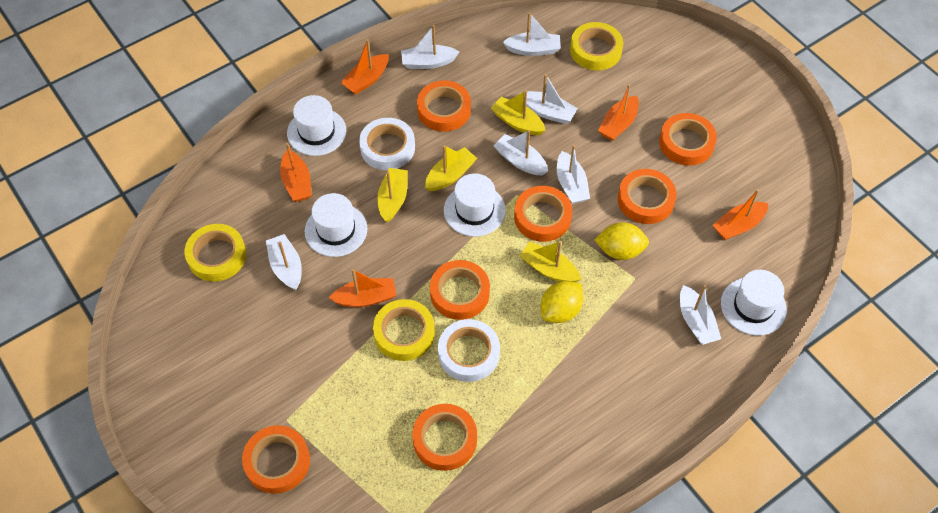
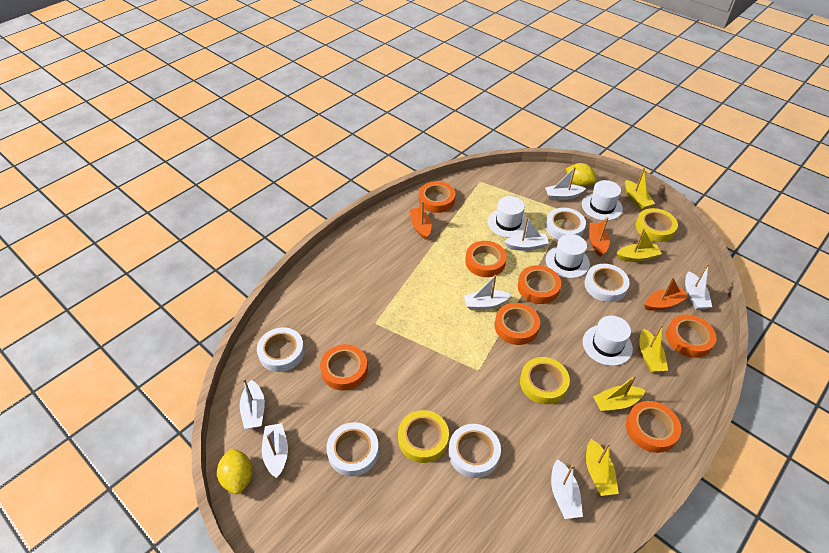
orange boat: [280,143,312,202] [329,269,396,307] [341,39,389,94] [598,84,639,141] [713,189,768,240] = 5 -> [410,201,432,240] [589,217,610,257] [644,276,689,311] = 3
white tape: [359,118,415,170] [438,319,500,382] = 2 -> [257,328,305,372] [326,422,379,476] [448,424,501,478] [546,208,586,240] [584,264,630,302] = 5
yellow boat: [377,168,408,223] [425,145,477,191] [491,90,546,135] [520,241,581,282] = 4 -> [586,439,619,496] [593,375,645,412] [616,228,662,262] [625,168,655,210] [639,324,668,373] = 5

